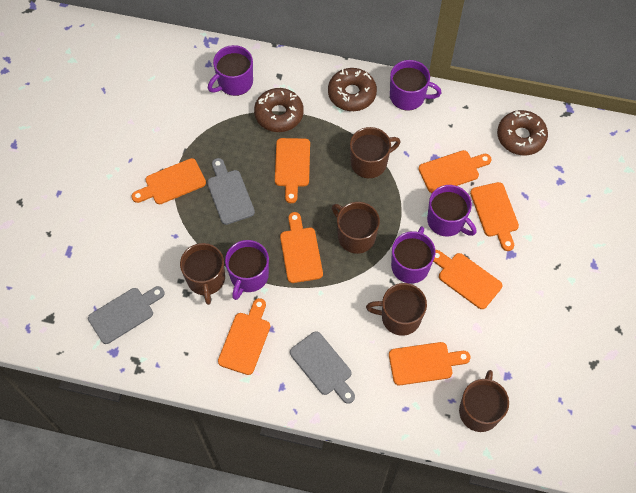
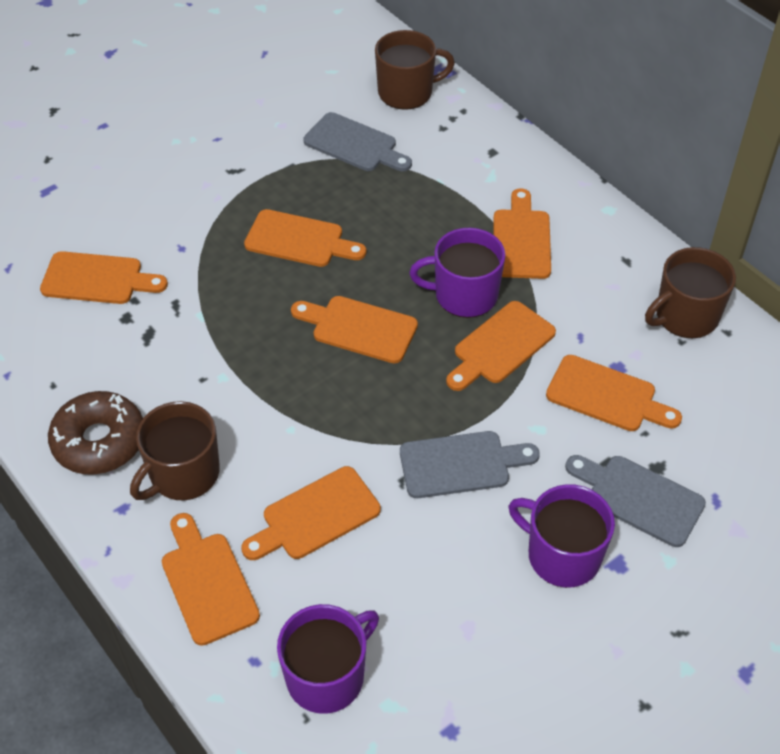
brown donut: [254,88,304,132] [328,68,377,111] [497,110,548,155] = 3 -> [48,391,143,475] = 1
brown mug: [180,243,225,305] [332,202,380,254] [350,127,401,178] [366,283,427,336] [459,370,509,432] = 5 -> [130,401,220,501] [375,30,455,110] [645,247,736,338] = 3
purple mug: [208,45,253,96] [225,240,269,300] [390,60,442,111] [391,226,436,284] [427,185,476,237] = 5 -> [277,604,379,714] [409,228,506,318] [508,484,615,588] = 3

